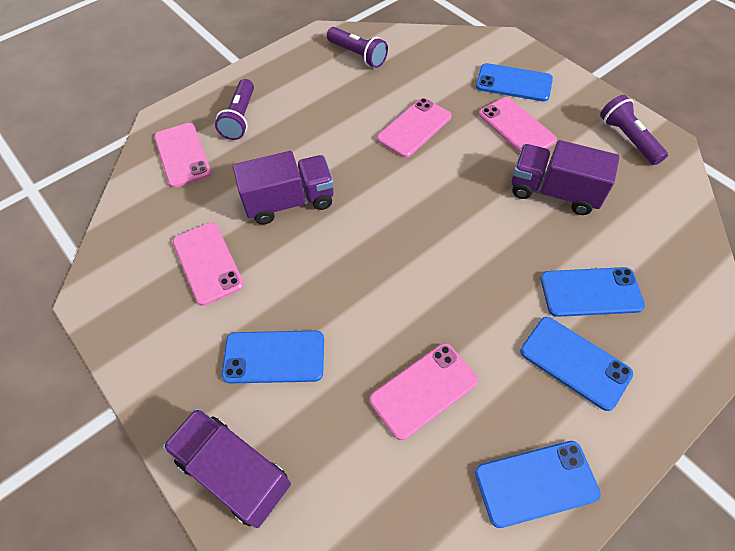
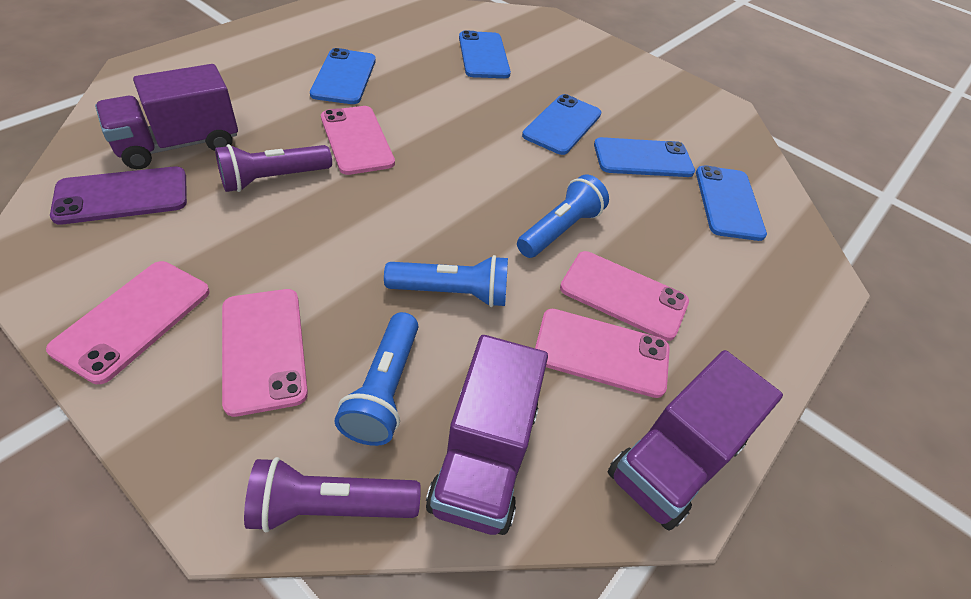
blue flashlight: none = 0 -> [334,312,418,446] [384,255,508,307] [517,175,609,258] = 3
purple flashlight: [215,79,254,140] [327,27,388,68] [600,95,668,165] = 3 -> [215,144,332,192] [244,457,421,532] = 2
purple phone: none = 0 -> [50,166,187,225] = 1

